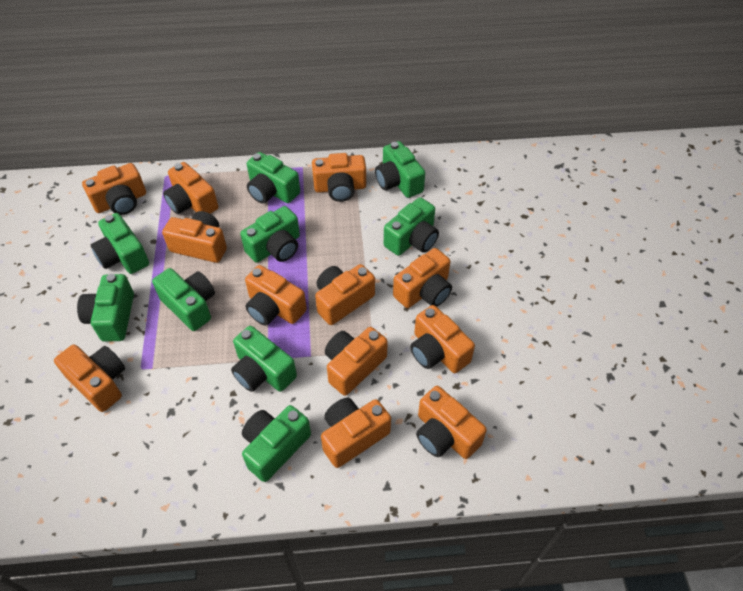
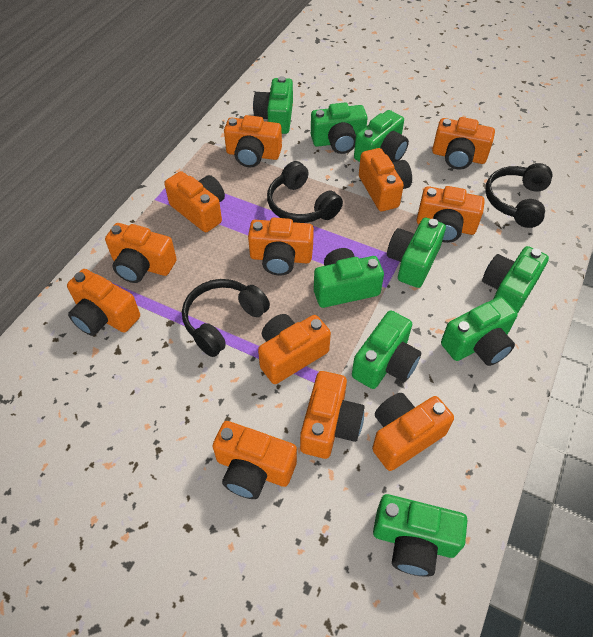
black headphones: none = 0 -> [182,279,270,357] [267,161,343,223] [485,163,553,228] = 3

